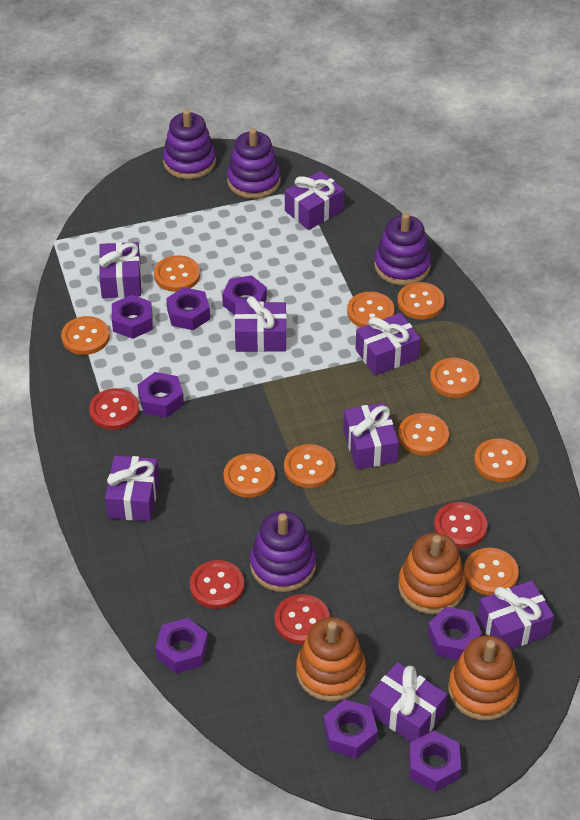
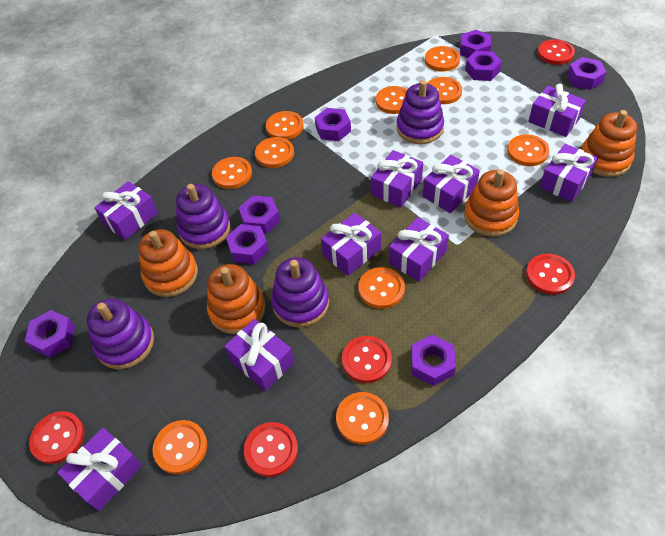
orange stacking toy: [296,617,366,701] [398,533,466,614] [448,635,520,720] = 3 -> [138,229,198,297] [207,264,266,334] [464,169,519,237] [581,110,637,177] = 4
purple gift: [99,242,141,298] [105,456,159,521] [234,296,287,352] [285,171,345,230] [343,403,399,469] [356,313,421,376] [369,662,447,742] [477,580,554,649] = 8 -> [57,428,142,511] [94,181,158,240] [224,319,294,391] [321,213,381,276] [371,150,423,208] [389,217,449,282] [423,155,480,213] [528,84,586,137] [540,144,598,202] = 9
red button: [89,388,140,430] [190,560,244,609] [274,594,330,645] [434,502,487,548] = 4 -> [29,411,84,464] [244,422,298,477] [342,336,392,383] [526,254,575,295] [538,39,575,65] = 5

